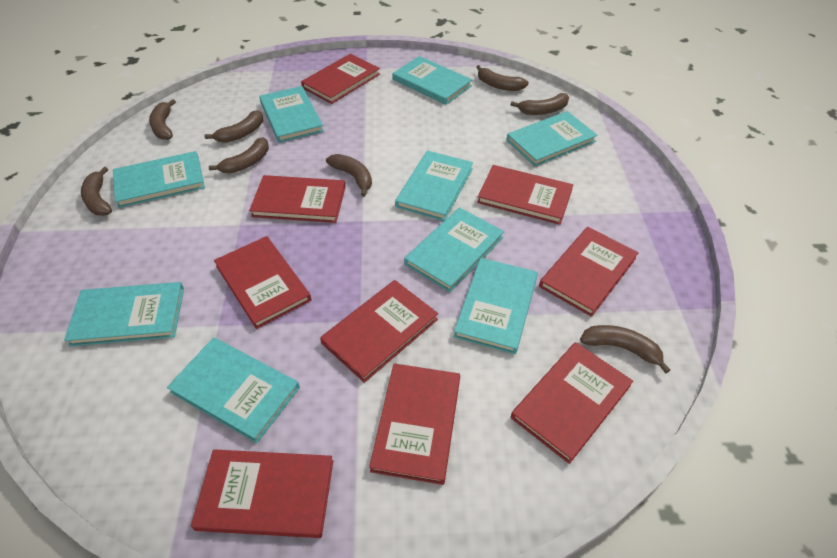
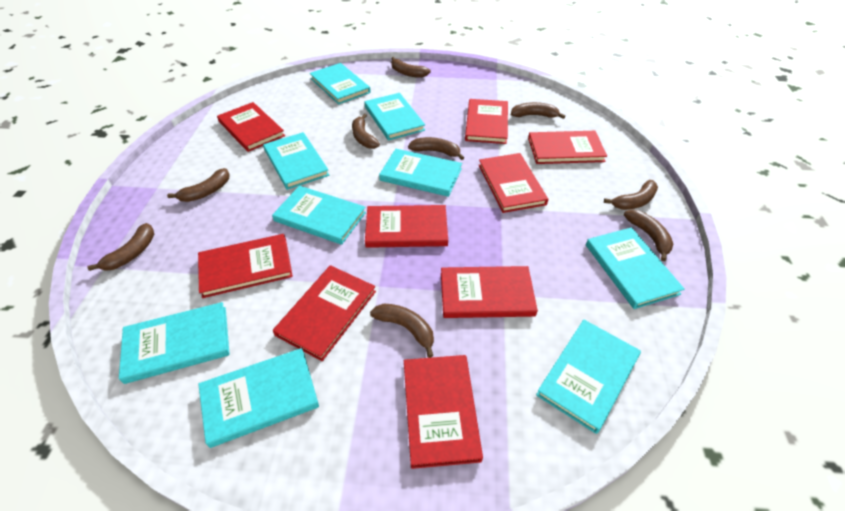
brown banana: [81,167,112,216] [149,99,176,140] [204,110,263,143] [209,137,269,174] [326,154,372,197] [476,65,529,91] [511,93,569,115] [580,325,670,374] = 8 -> [87,223,154,271] [167,168,230,202] [352,114,380,149] [370,304,434,358] [391,57,431,78] [408,137,464,160] [511,102,565,119] [604,180,658,210] [624,210,673,261] = 9

